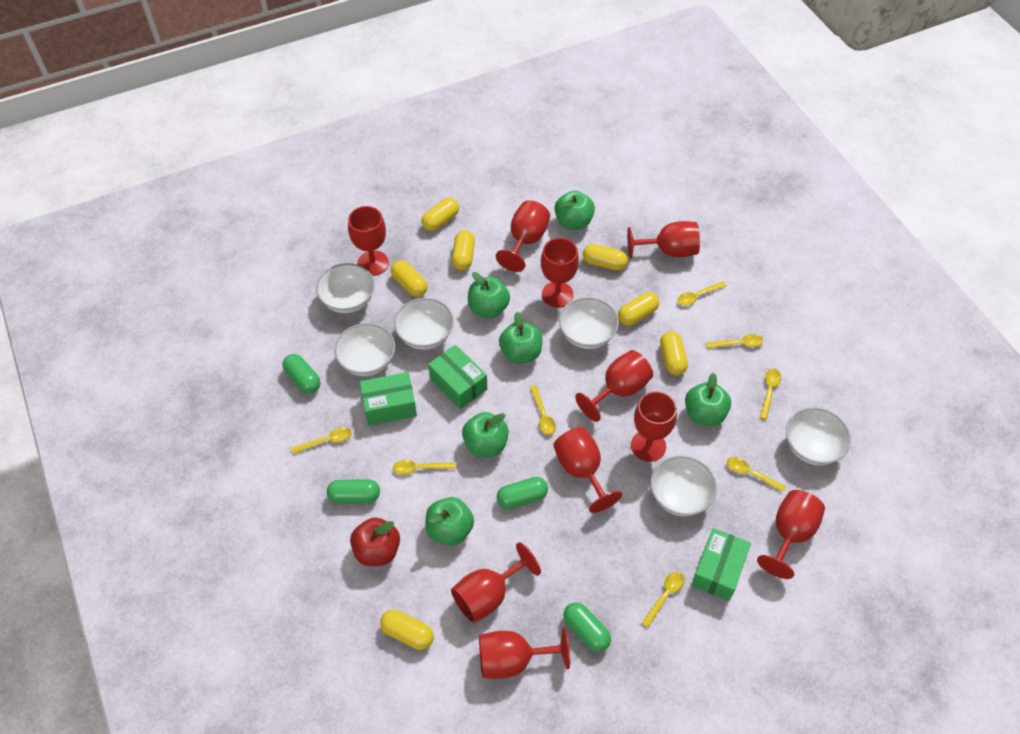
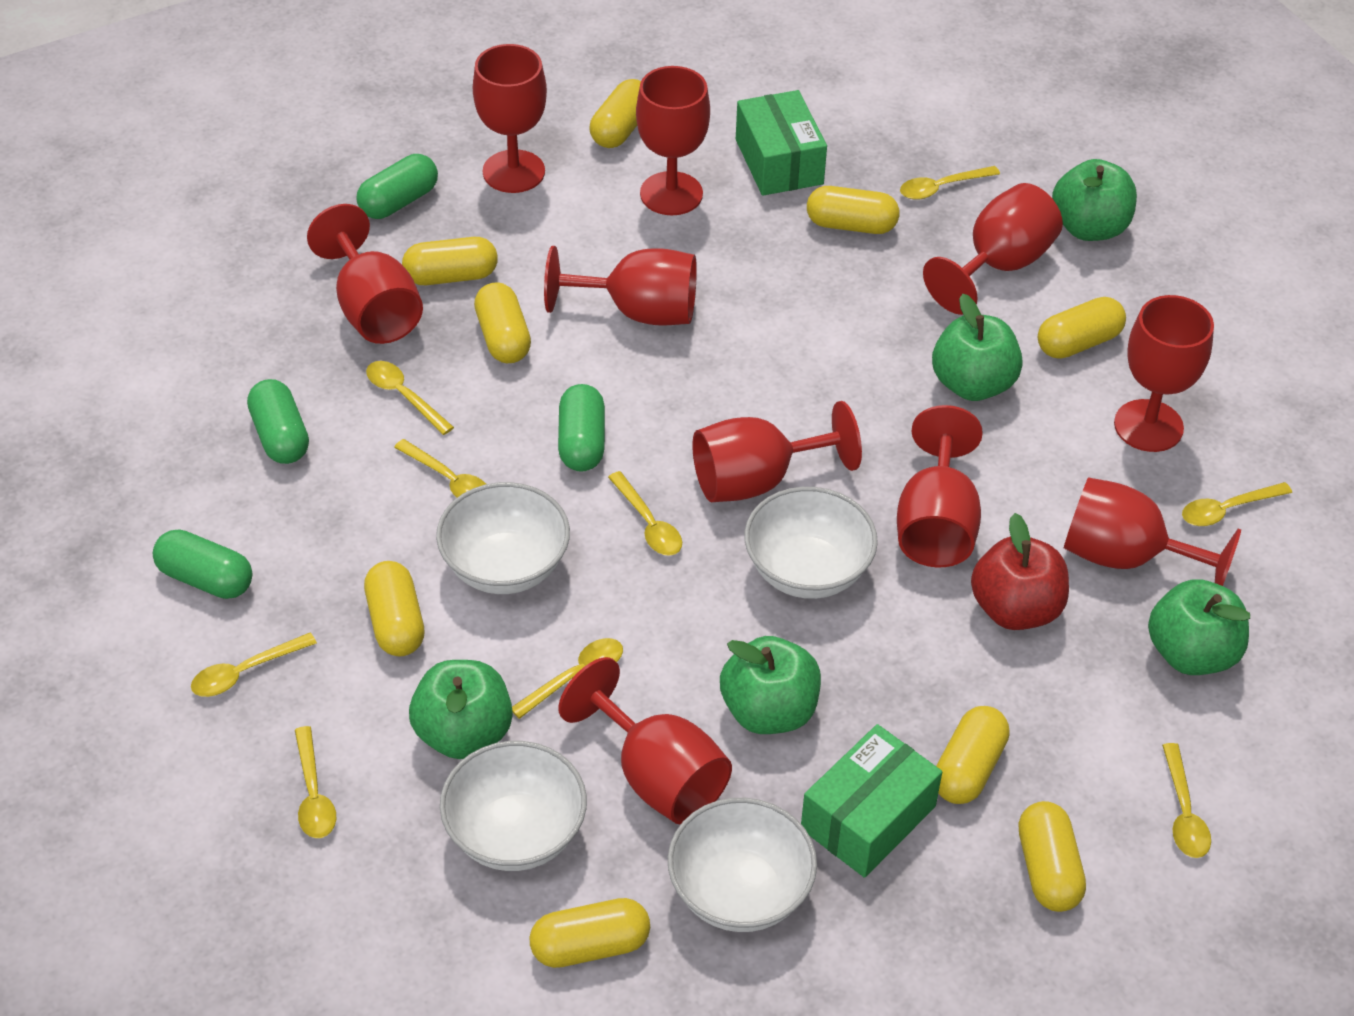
green apple: [426,497,474,546] [462,412,509,457] [468,272,510,318] [499,312,543,364] [555,190,595,230] [685,373,731,426] = 6 -> [409,660,513,759] [720,636,821,734] [932,294,1023,401] [1052,159,1137,241] [1148,579,1250,675] = 5
green box: [360,372,417,426] [428,345,487,409] [691,528,751,601] = 3 -> [736,90,827,196] [801,724,942,878] = 2
white bowl: [316,263,375,313] [334,323,395,376] [394,298,454,350] [559,297,619,349] [651,456,717,517] [786,407,851,465] = 6 -> [436,482,570,594] [440,741,587,871] [668,798,817,932] [744,487,878,599] = 4
yellow capsule: [380,610,434,650] [391,260,427,297] [422,198,459,231] [452,230,475,270] [583,244,628,271] [618,292,659,326] [660,331,688,375] = 7 -> [364,561,425,656] [402,237,498,285] [474,282,531,363] [529,898,650,968] [590,79,641,148] [807,186,899,234] [936,706,1010,804] [1018,801,1086,912] [1038,297,1126,359] = 9
yellow spoon: [291,427,351,454] [393,460,455,475] [530,386,556,435] [641,572,684,628] [678,282,726,306] [706,334,764,349] [727,457,786,492] [760,369,781,419] = 8 -> [191,633,317,697] [295,726,336,838] [366,361,454,435] [394,439,486,498] [512,638,623,719] [608,471,682,556] [900,166,1000,200] [1162,743,1211,858] [1182,482,1292,526] = 9

